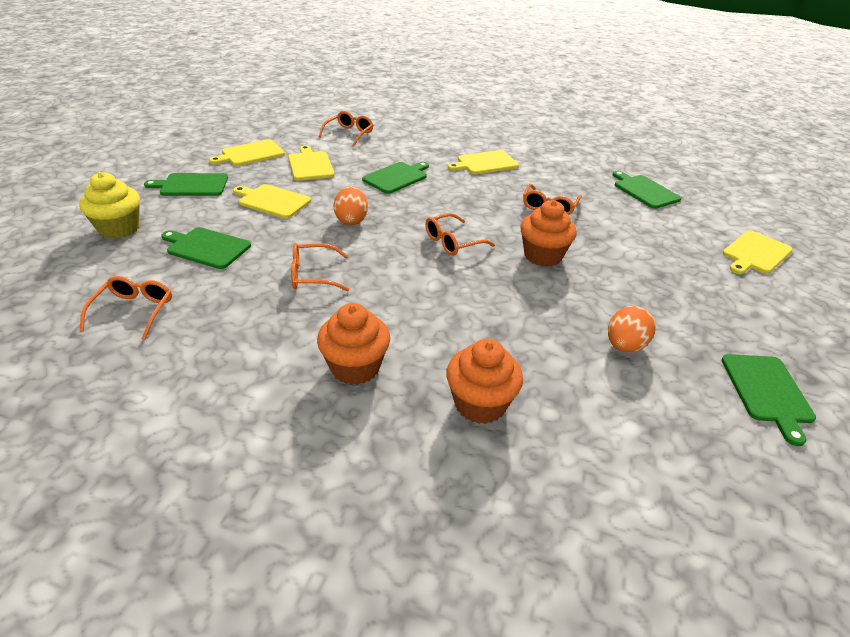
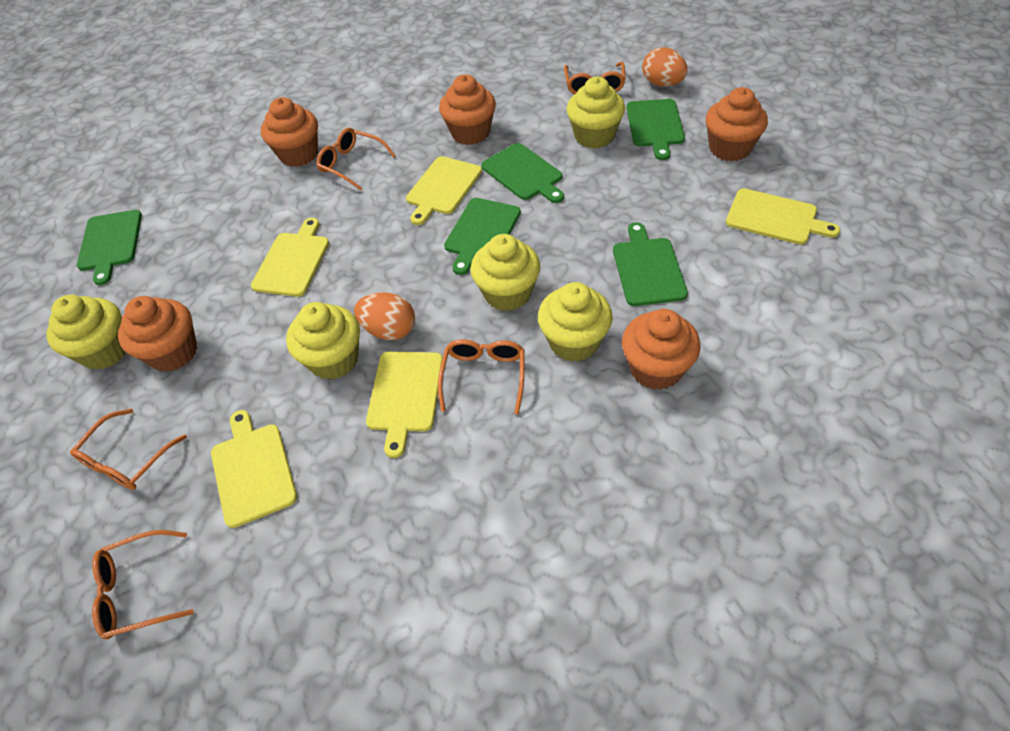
orange cupcake: [317,303,390,385] [446,339,523,424] [520,200,577,267] = 3 -> [118,296,197,372] [261,97,318,167] [439,75,496,145] [622,309,701,390] [706,87,768,161] = 5
yellow cupcake: [79,172,140,239] = 1 -> [46,295,126,370] [286,302,360,380] [470,234,540,311] [538,282,613,362] [567,77,625,149] = 5

